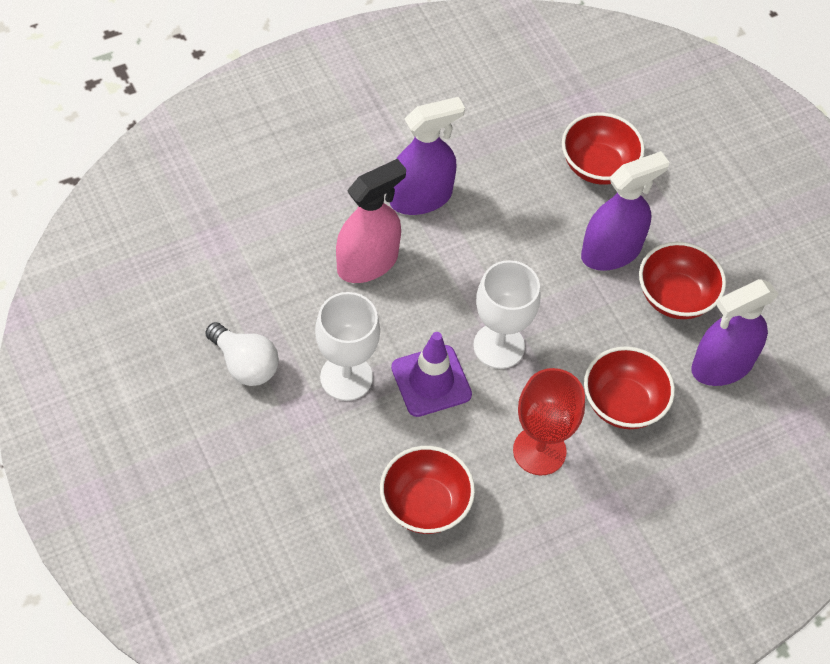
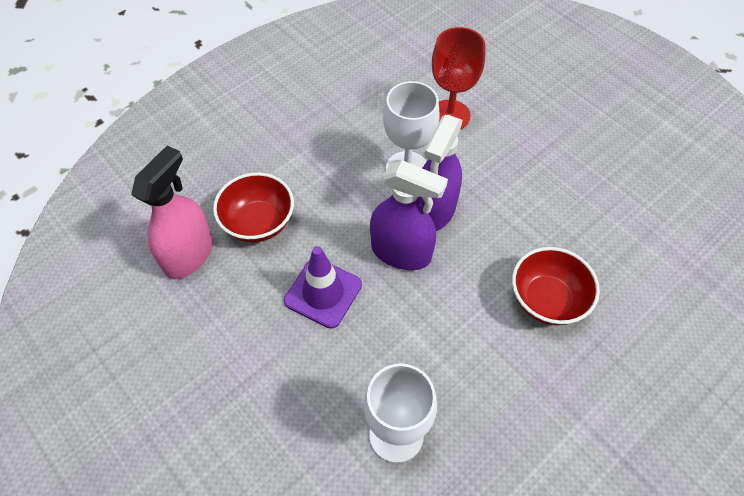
purple spray bottle: [390,97,465,215] [581,151,669,271] [691,279,778,386] = 3 -> [370,160,448,270] [418,115,463,231] = 2
red bowl: [380,446,475,534] [562,112,645,185] [584,346,675,429] [639,242,726,319] = 4 -> [213,172,294,242] [512,247,600,325] = 2
white light bulb: [205,322,279,386] = 1 -> none = 0

